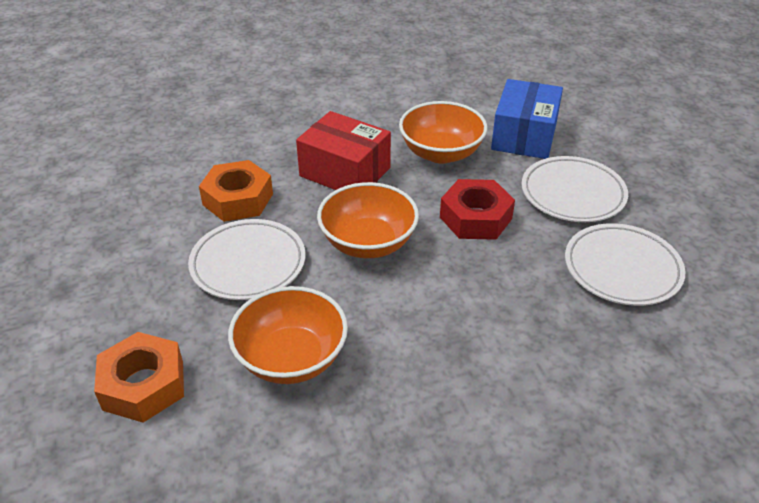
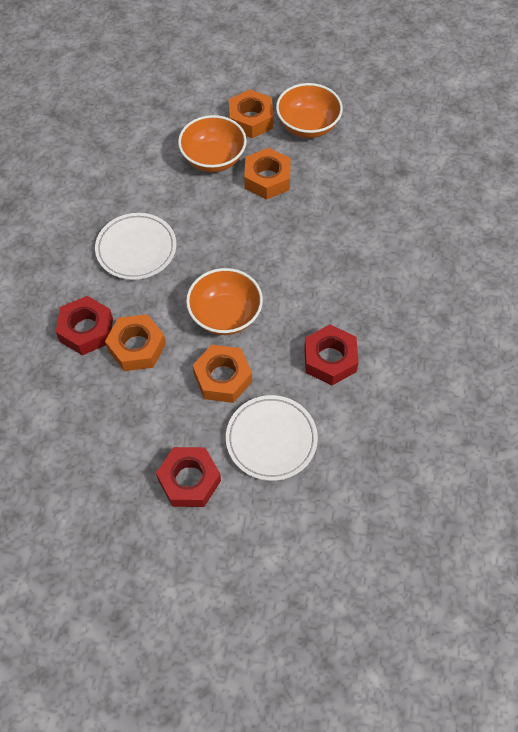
blue box: [491,79,563,159] = 1 -> none = 0
orange nut: [94,332,184,423] [199,160,273,222] = 2 -> [105,314,166,371] [193,345,252,403] [229,89,273,138] [244,148,291,200] = 4
red box: [296,111,391,190] = 1 -> none = 0
red nut: [440,179,515,240] = 1 -> [56,296,113,355] [156,447,221,507] [304,325,359,385] = 3
white plate: [188,219,305,300] [522,156,628,222] [565,223,685,306] = 3 -> [95,213,176,280] [226,395,318,481] = 2

